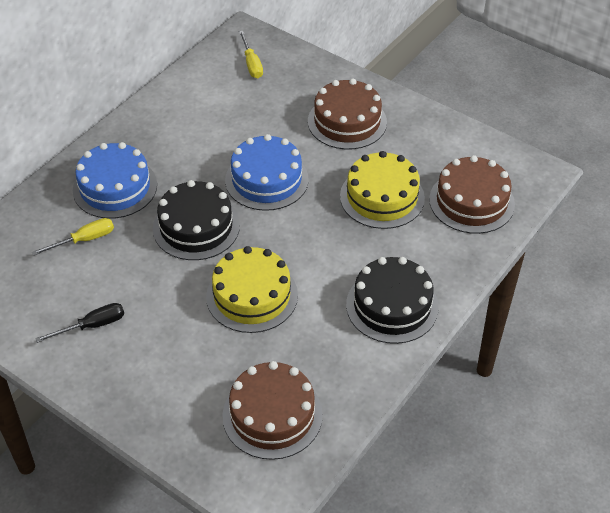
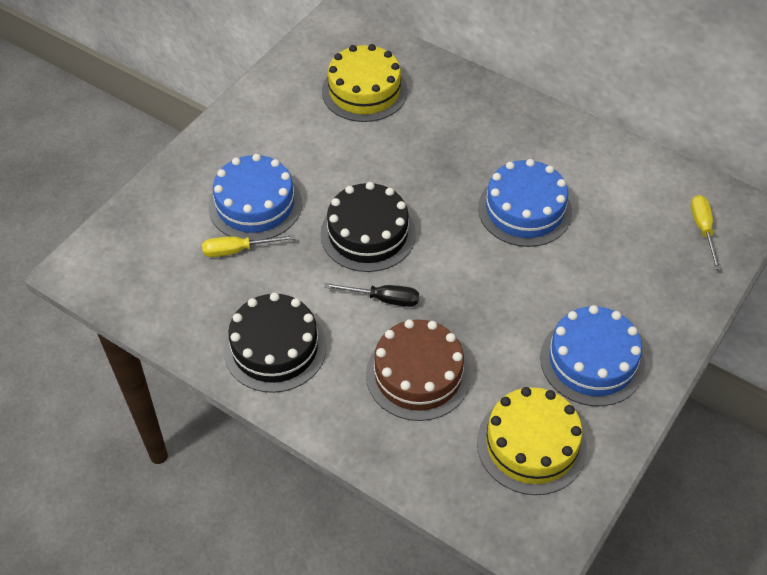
blue cake: [73,142,157,219] [225,134,309,211] = 2 -> [209,154,302,241] [478,159,572,247] [540,305,645,406] = 3
brown cake: [222,361,323,460] [308,79,387,149] [429,155,515,234] = 3 -> [366,319,471,421] = 1

